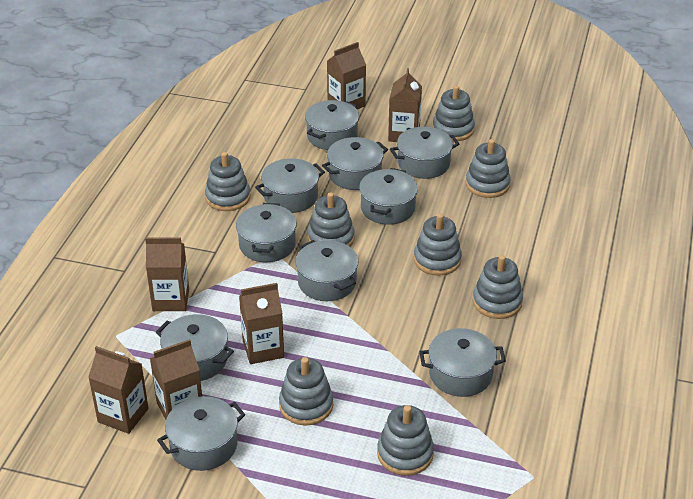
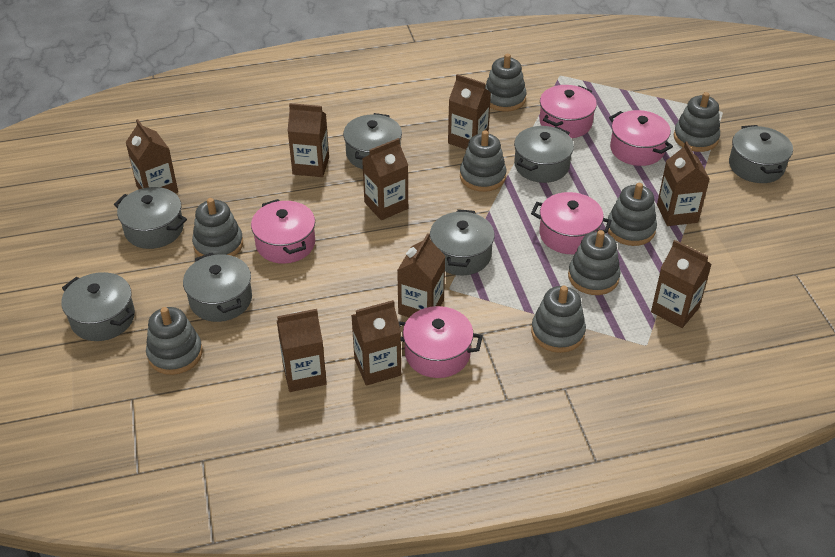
brown carton: [88,346,149,434] [145,237,189,311] [150,339,202,419] [239,283,284,364] [327,42,366,109] [388,68,422,142] = 6 -> [125,119,178,194] [277,309,327,392] [288,103,329,177] [351,300,401,386] [362,138,408,220] [397,233,445,317] [448,74,491,149] [651,240,712,328] [657,142,710,226] = 9
grey pot: [156,314,234,381] [157,396,245,471] [236,203,297,262] [255,158,325,213] [296,240,359,301] [305,100,359,150] [322,137,388,190] [359,168,418,225] [390,127,459,179] [420,328,506,397] = 10 -> [61,272,135,341] [114,187,187,249] [183,253,252,322] [343,113,402,169] [430,209,495,275] [514,126,574,183] [729,125,793,183] = 7
pink pot: none = 0 -> [251,199,315,264] [398,306,483,378] [531,192,612,254] [539,85,597,138] [609,110,673,166] = 5

